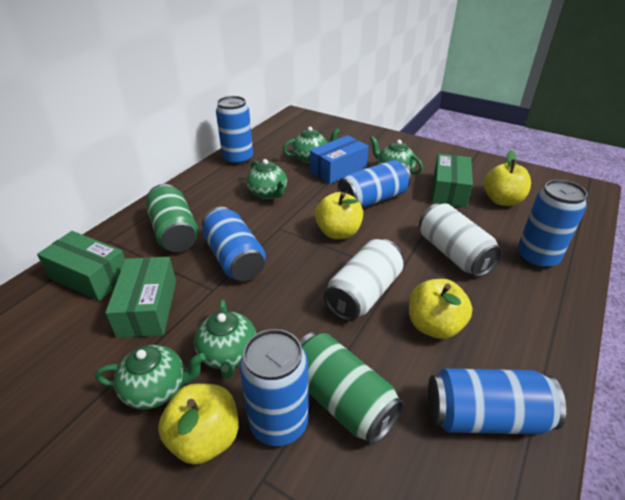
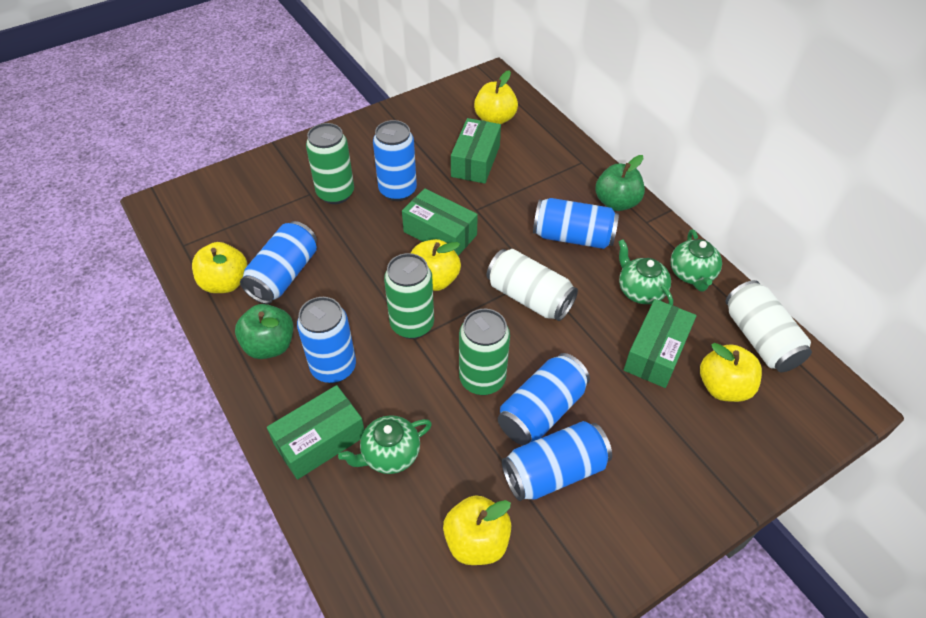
blue box: [310,135,369,184] = 1 -> none = 0
green apple: none = 0 -> [235,304,293,359] [595,155,645,211] = 2
green box: [37,231,125,301] [105,257,176,338] [432,154,473,208] = 3 -> [267,385,364,480] [402,188,478,256] [451,118,501,184] [624,299,697,388] = 4
green can: [146,184,199,252] [299,332,404,445] = 2 -> [306,123,354,204] [384,253,434,339] [459,309,510,395] = 3
green teapot: [95,345,206,410] [194,300,256,379] [246,159,287,199] [283,127,340,163] [370,136,423,174] = 5 -> [338,415,432,474] [618,239,673,305] [670,230,722,291] = 3
yellow apple: [158,384,239,465] [315,192,363,239] [409,279,472,339] [484,150,531,206] = 4 -> [192,242,247,293] [411,239,461,291] [443,495,511,565] [474,70,518,124] [700,343,762,402] = 5

